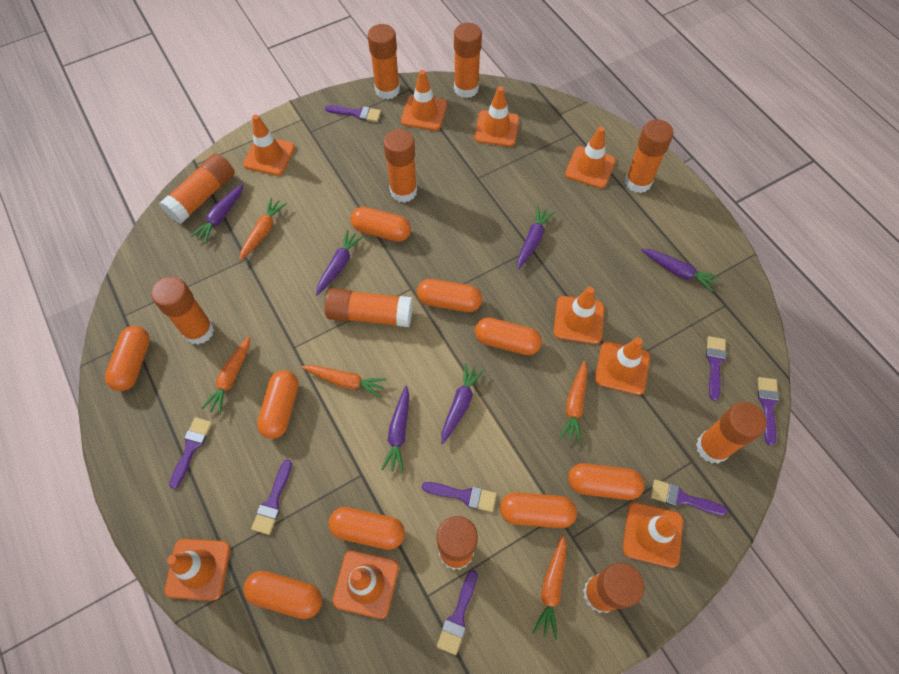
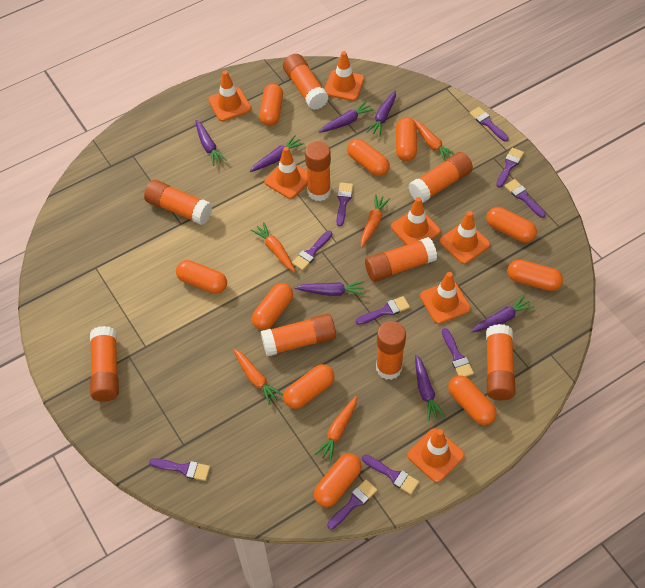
orange capsule: [105,326,150,391] [243,571,322,619] [257,370,298,439] [329,507,405,550] [350,207,411,242] [417,279,482,312] [475,318,542,355] [500,492,577,528] [568,463,645,500] = 9 -> [176,260,227,294] [252,283,293,330] [259,84,283,126] [283,364,335,409] [314,454,362,507] [347,139,390,176] [396,117,417,161] [448,375,497,425] [486,207,537,243] [508,259,563,291] = 10
orange glue stick: [151,276,214,345] [159,153,235,224] [325,288,413,327] [368,24,400,99] [383,129,417,203] [437,516,478,570] [454,23,482,98] [583,562,644,613] [625,119,674,193] [696,402,767,463] = 10 -> [90,326,119,402] [144,180,212,225] [261,314,336,357] [283,54,329,110] [305,141,331,201] [365,237,437,282] [376,321,406,380] [409,152,473,203] [486,324,516,401] = 9
orange traffic cone: [165,539,230,601] [243,115,295,176] [332,550,399,619] [401,70,447,131] [474,86,519,147] [553,287,604,344] [565,126,616,189] [595,338,650,395] [623,502,683,568] = 9 -> [208,71,251,121] [264,147,308,199] [324,51,364,101] [391,197,441,245] [407,428,465,483] [420,272,471,324] [440,211,490,264] = 7
purple brush: [169,417,212,489] [251,460,292,535] [325,105,381,122] [422,482,497,512] [437,570,478,655] [651,479,728,516] [706,336,726,401] [758,377,779,446] = 8 -> [149,458,210,481] [292,231,332,270] [327,480,378,530] [337,183,353,226] [356,296,410,325] [362,455,419,495] [442,328,474,377] [469,107,509,142] [496,148,524,187] [505,179,546,218] = 10
purple carrot: [190,184,243,244] [316,230,364,295] [381,386,409,473] [441,363,484,444] [517,206,555,269] [641,249,720,291] = 6 -> [195,120,227,166] [250,135,304,172] [295,281,364,296] [319,101,374,133] [367,91,396,136] [415,354,445,421] [471,295,534,333] = 7

